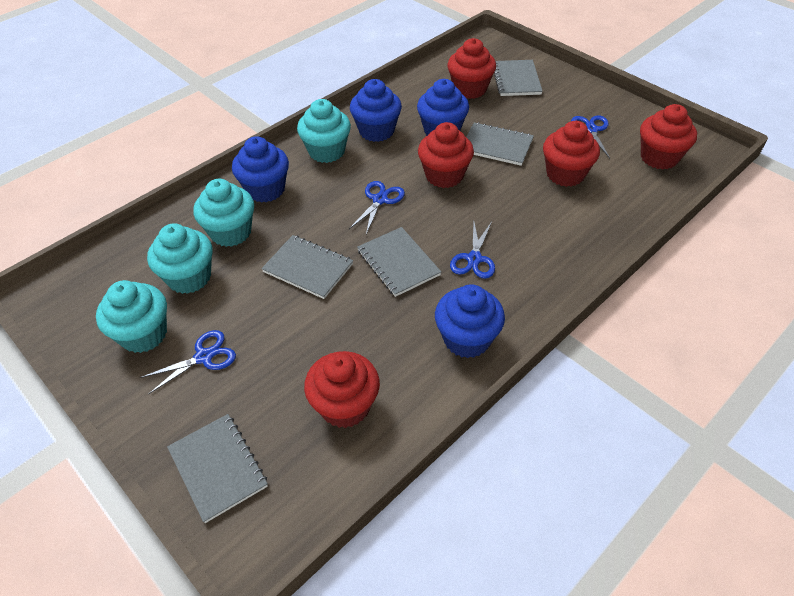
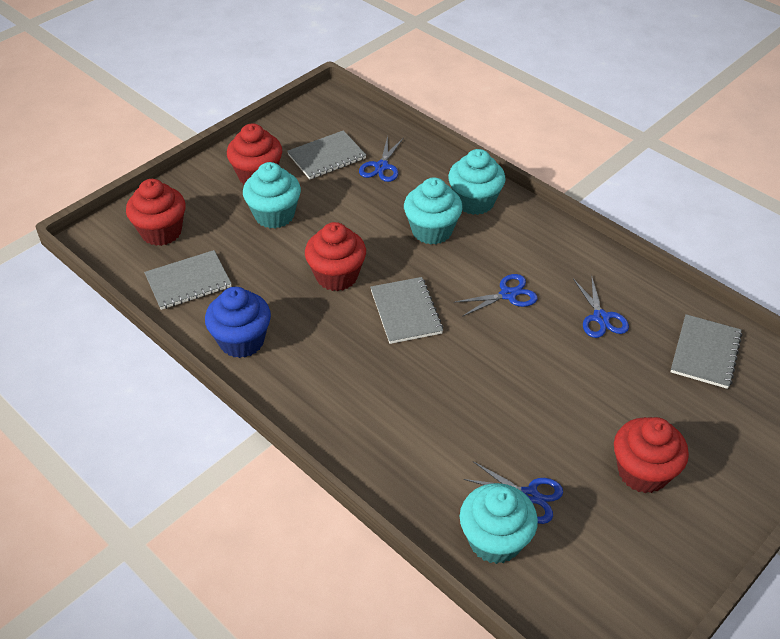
blue cupcake: [232,136,289,203] [350,79,402,142] [417,79,469,136] [435,284,505,358] = 4 -> [205,287,271,358] = 1
grey notebook: [167,414,268,523] [261,235,353,299] [357,227,441,297] [466,122,534,166] [494,60,543,96] = 5 -> [144,250,232,310] [287,130,366,179] [370,277,443,344] [671,314,742,389] = 4
red cupcake: [304,351,380,428] [418,122,474,188] [447,38,496,99] [543,121,600,187] [640,104,697,170] = 5 -> [126,179,186,246] [227,123,282,185] [305,222,366,291] [614,417,689,493] = 4

